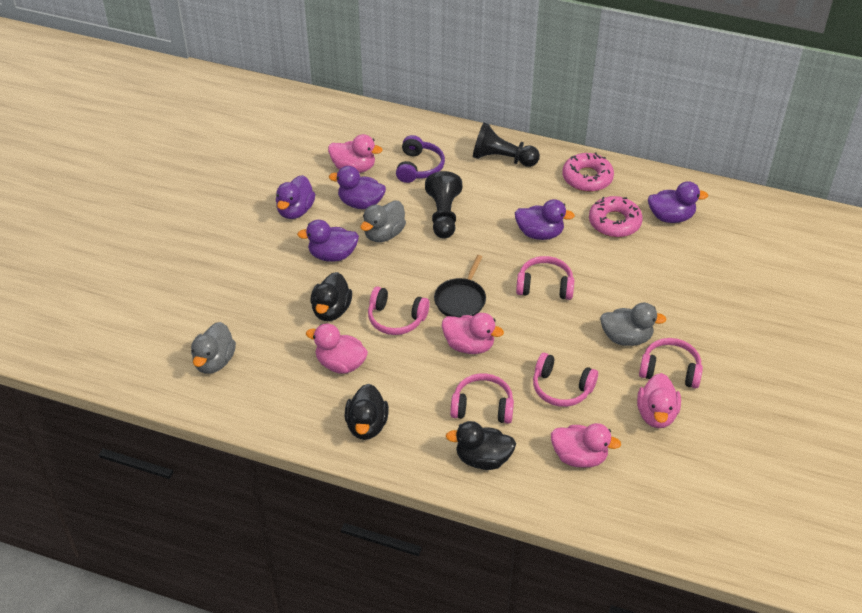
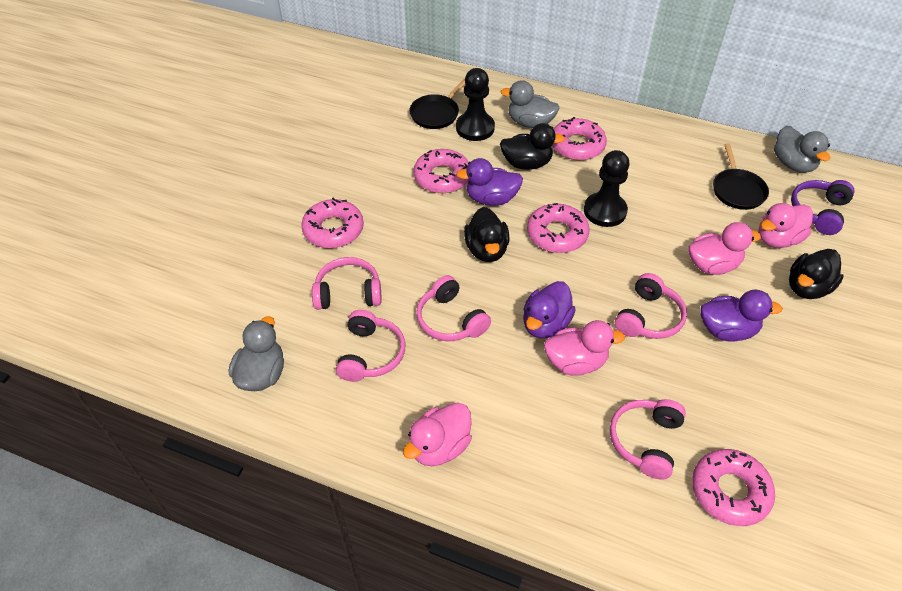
black pan: [434,255,486,317] = 1 -> [409,79,465,129] [713,143,769,210] = 2
pink donut: [562,153,614,192] [589,196,643,237] = 2 -> [301,197,364,248] [413,149,469,193] [527,203,589,253] [552,117,607,160] [692,449,775,526] = 5
pink duck: [306,323,368,374] [328,134,383,173] [442,313,504,354] [551,423,621,468] [637,373,681,428] = 5 -> [403,403,472,466] [544,320,625,376] [688,222,761,275] [758,203,813,248] = 4
purple duck: [276,175,315,219] [297,220,359,262] [329,166,386,209] [515,199,575,240] [648,181,708,223] = 5 -> [456,158,523,206] [523,281,576,338] [701,289,782,342] = 3

